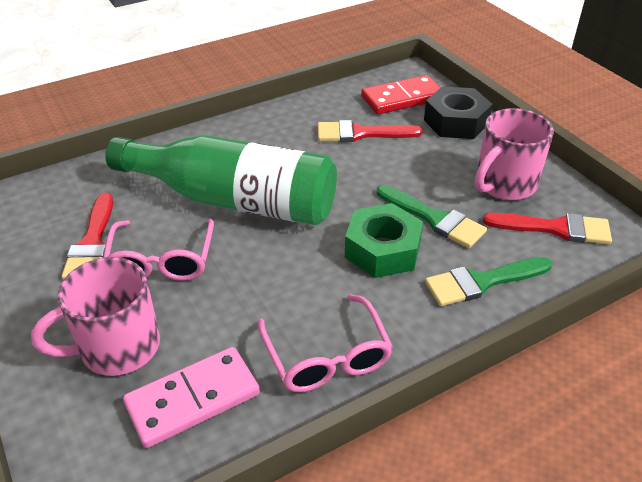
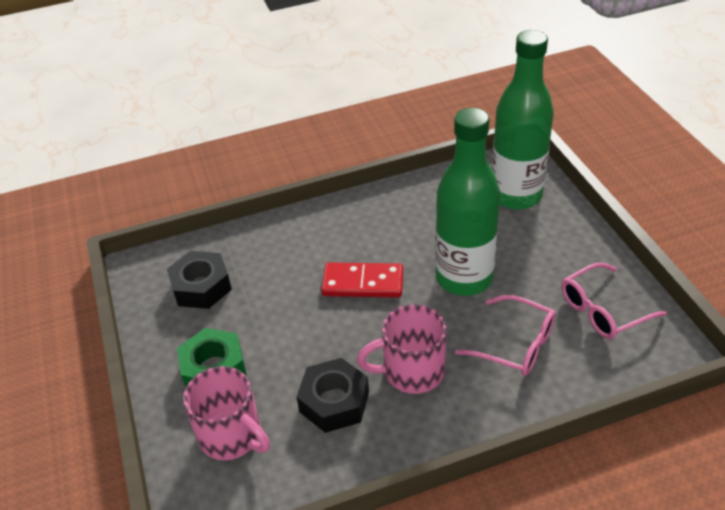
black nut: [424,86,493,139] = 1 -> [167,251,232,309] [297,358,369,433] = 2
green bottle: [106,135,337,225] = 1 -> [435,108,500,296] [492,30,554,210] = 2
green brush: [377,185,487,248] [425,257,552,306] = 2 -> none = 0
pink domino: [123,347,260,448] = 1 -> none = 0
red brush: [62,193,113,280] [318,120,423,142] [483,213,612,244] = 3 -> none = 0

